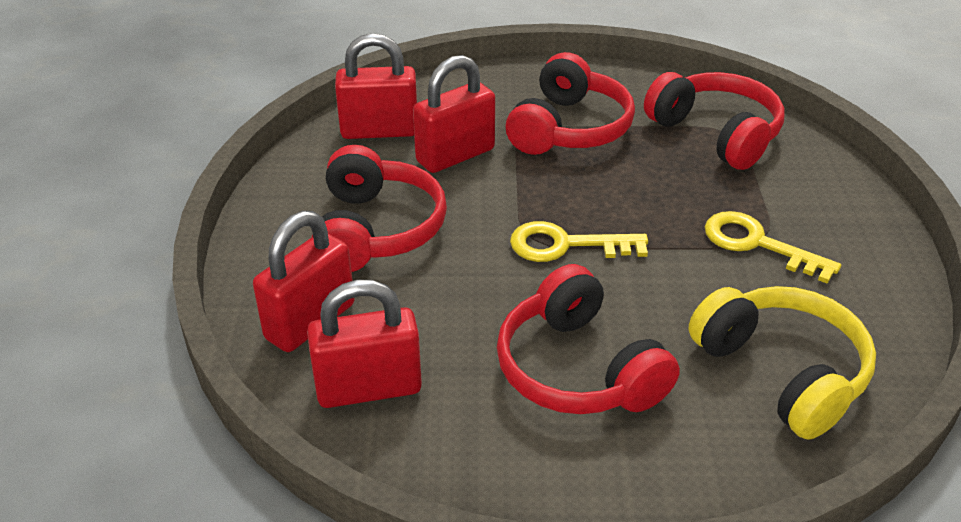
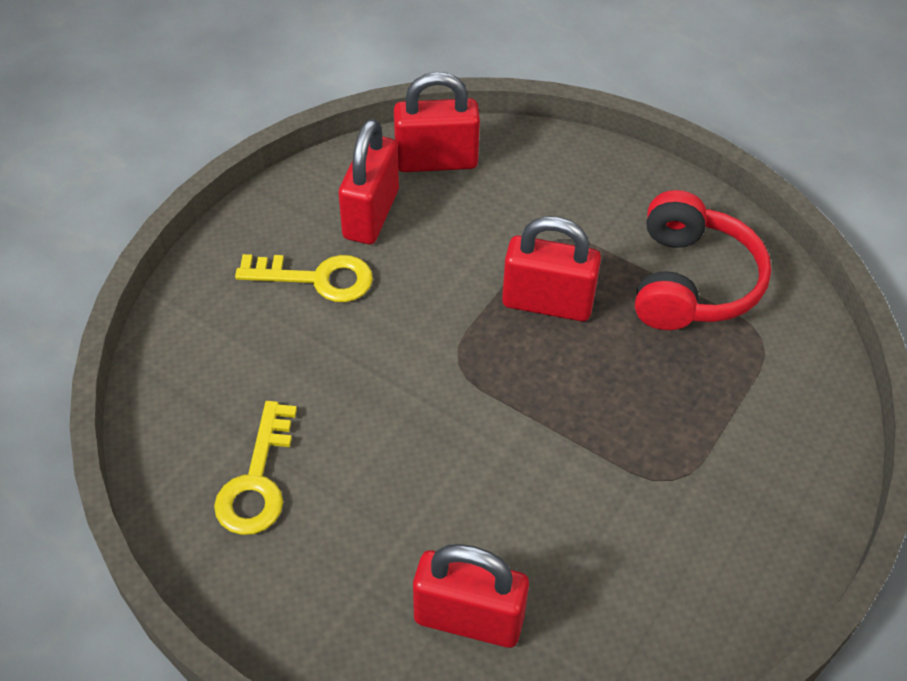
red headphones: [311,145,447,272] [497,264,680,414] [506,52,635,155] [644,72,784,170] = 4 -> [635,190,771,330] = 1
yellow headphones: [689,286,876,440] = 1 -> none = 0

